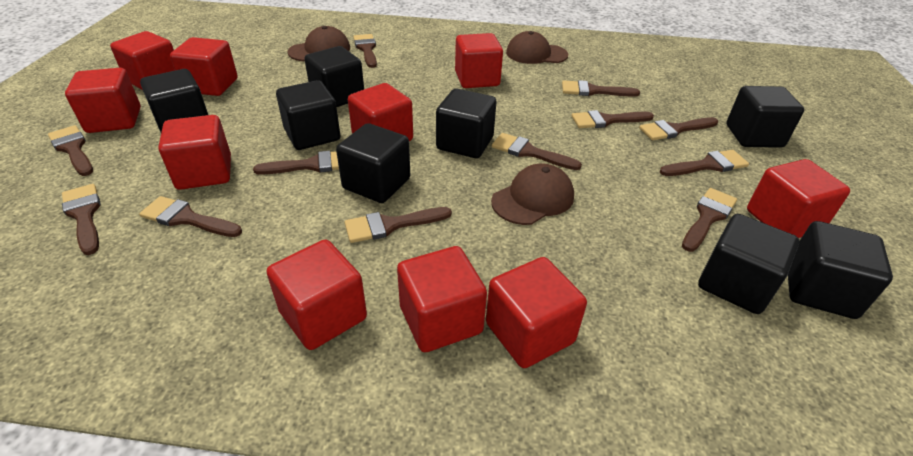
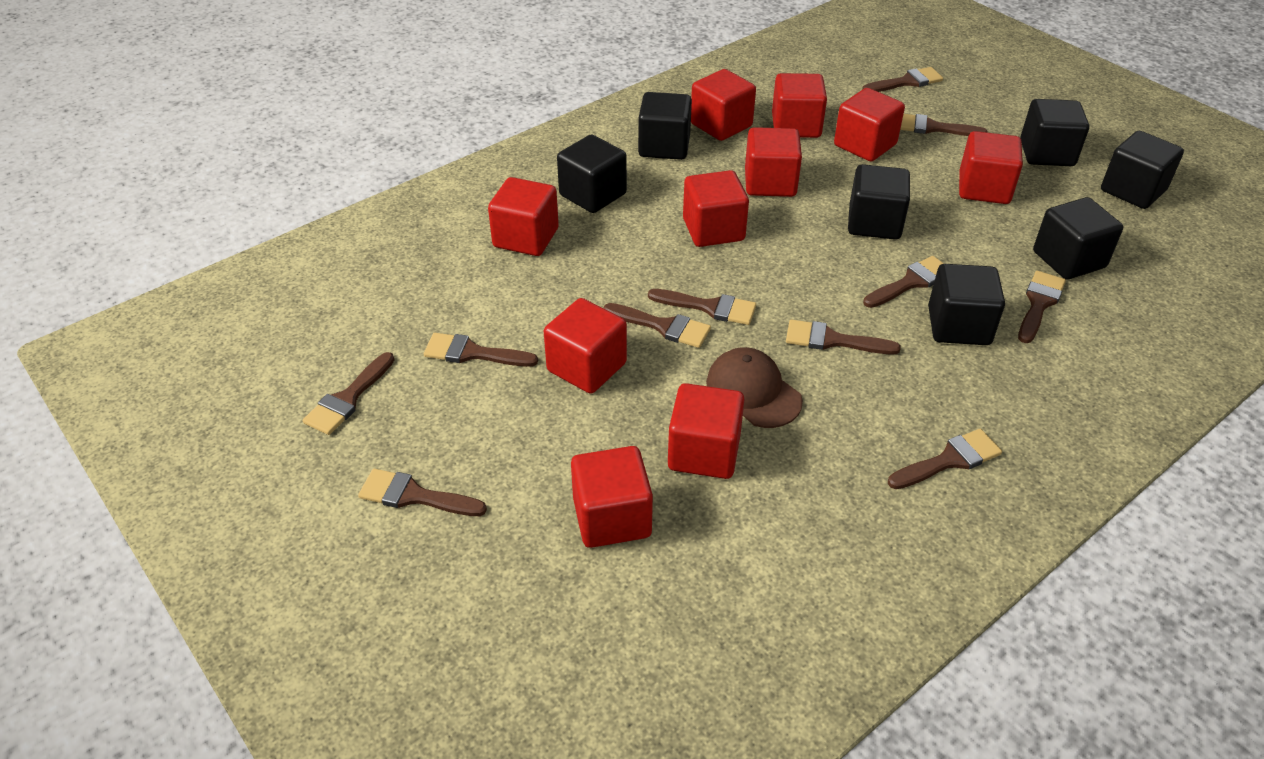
black cube: [140,69,208,132] [276,80,340,150] [304,46,364,107] [336,123,410,203] [436,89,496,158] [698,214,799,314] [726,86,804,148] [788,221,893,319] = 8 -> [557,135,627,213] [638,92,692,160] [848,164,910,240] [928,264,1005,345] [1020,99,1089,166] [1033,197,1123,280] [1101,131,1184,209] = 7
brown brush: [48,125,93,176] [62,184,101,255] [139,196,242,237] [253,151,339,175] [345,207,452,243] [353,34,377,68] [492,133,582,170] [562,80,640,97] [571,110,654,128] [639,117,718,140] [660,150,749,176] [682,188,737,252] = 12 -> [303,352,394,435] [358,469,487,516] [424,333,538,367] [604,303,711,348] [648,289,756,325] [786,319,901,354] [862,67,943,92] [863,256,944,308] [888,429,1002,489] [900,114,988,136] [1018,271,1066,343] = 11
brown cap: [287,26,350,61] [491,164,574,225] [506,31,568,64] = 3 -> [706,347,803,428] = 1

